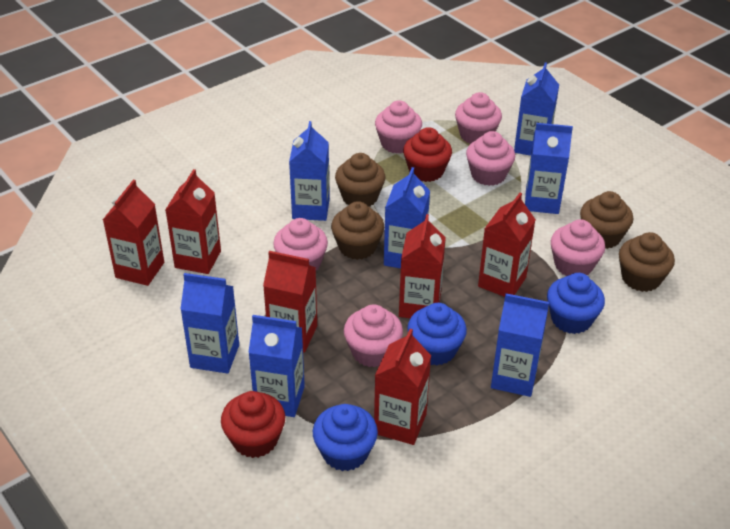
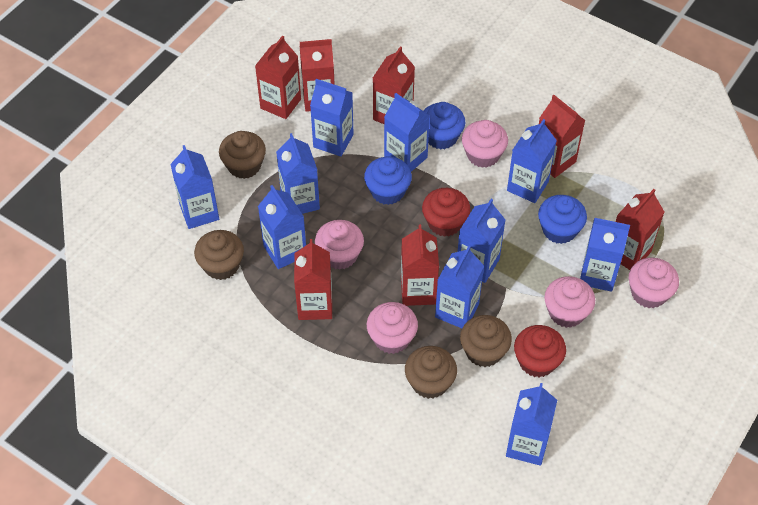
blue carton: [180,273,239,374] [248,315,305,417] [289,121,330,221] [384,167,430,269] [491,293,549,397] [514,62,559,156] [525,123,573,214] = 7 -> [170,145,219,229] [258,185,306,269] [276,133,320,214] [310,79,354,157] [384,93,430,172] [435,246,484,328] [458,199,505,283] [506,383,557,466] [507,119,557,203] [580,218,630,292] = 10
pink cupcake: [273,218,328,270] [344,304,403,367] [375,100,422,154] [455,92,502,144] [466,131,515,186] [551,219,605,276] = 6 -> [315,220,364,270] [367,302,418,354] [462,120,508,168] [545,276,595,328] [629,258,679,308] = 5
red carton: [103,180,164,286] [165,169,221,274] [263,251,317,353] [374,329,431,445] [399,214,446,318] [478,193,536,297] = 6 -> [255,35,301,119] [294,239,332,320] [300,39,335,112] [373,46,415,124] [401,224,439,306] [539,95,586,178] [616,189,665,270] = 7

